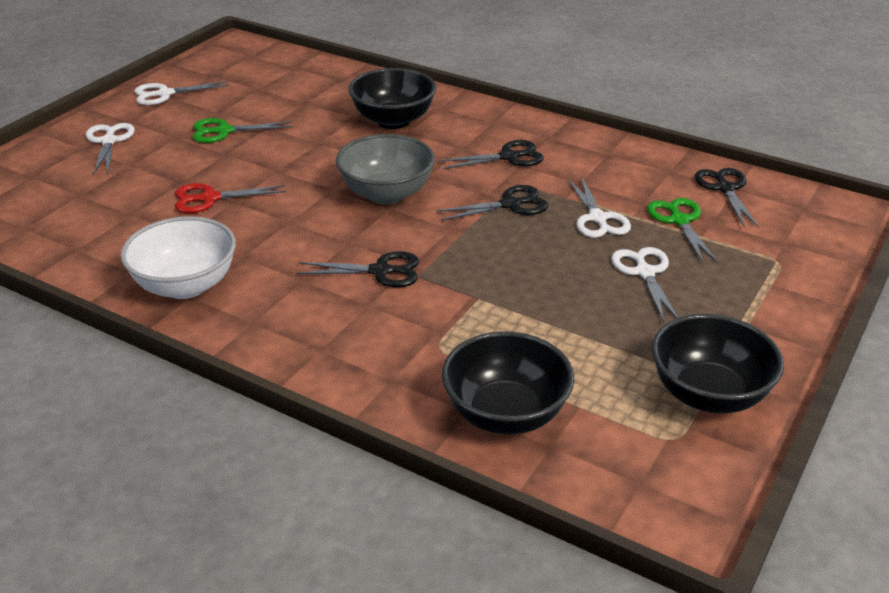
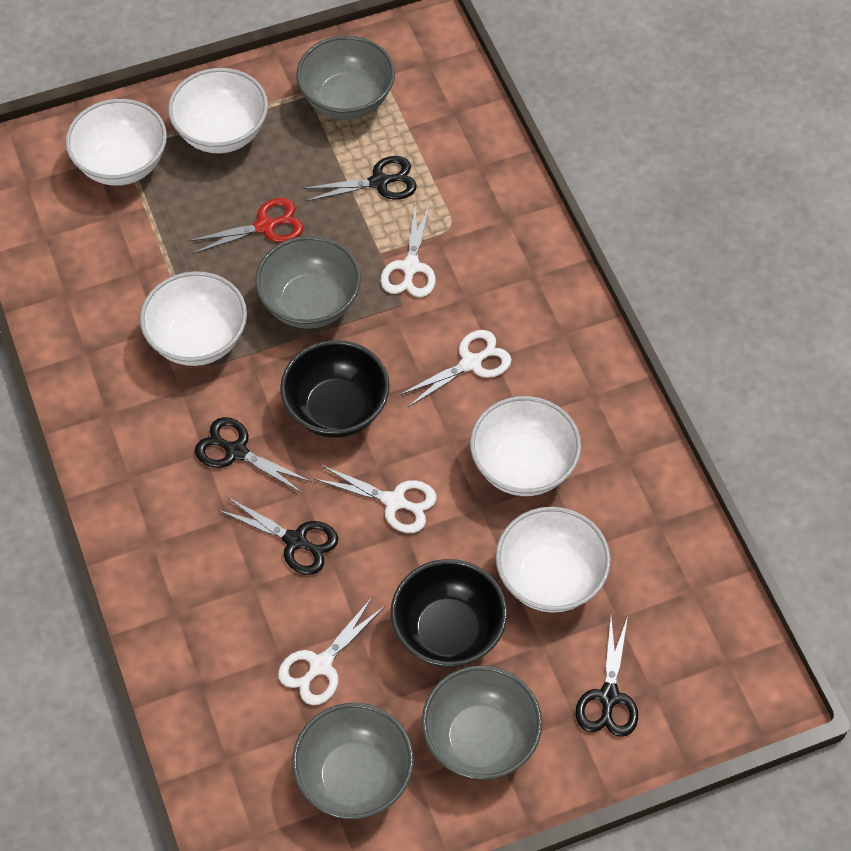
black bowl: [348,68,436,129] [442,331,574,434] [652,314,784,413] = 3 -> [280,340,390,438] [391,559,507,668] = 2
green scissors: [193,118,293,143] [647,198,718,263] = 2 -> none = 0
grey bowl: [336,134,435,204] = 1 -> [255,236,361,329] [292,703,414,819] [296,35,395,120] [422,665,542,780] = 4
white bowl: [120,216,236,299] = 1 -> [66,99,167,186] [140,271,247,366] [168,68,268,153] [470,396,581,496] [496,507,611,613] = 5

